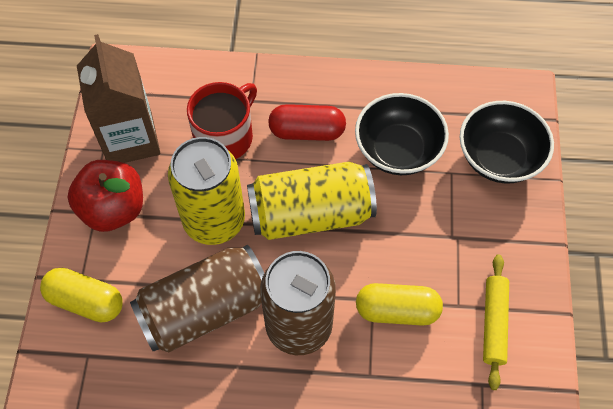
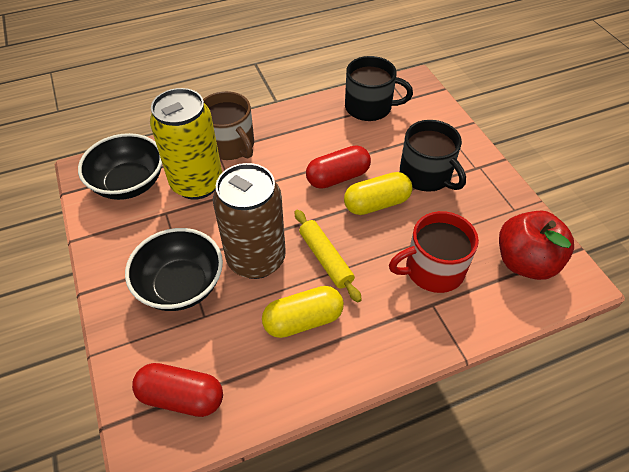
black mug: none = 0 -> [345,56,413,121] [400,120,466,192] = 2
brown can: [130,245,264,353] [260,251,336,355] = 2 -> [213,163,286,279] = 1
brown carton: [77,34,160,163] = 1 -> none = 0
brown mug: none = 0 -> [203,91,254,160] = 1
red capsule: [268,104,346,141] = 1 -> [132,363,223,417] [306,145,371,189] = 2
yellow can: [168,137,245,245] [247,162,377,240] = 2 -> [150,88,222,200] = 1

